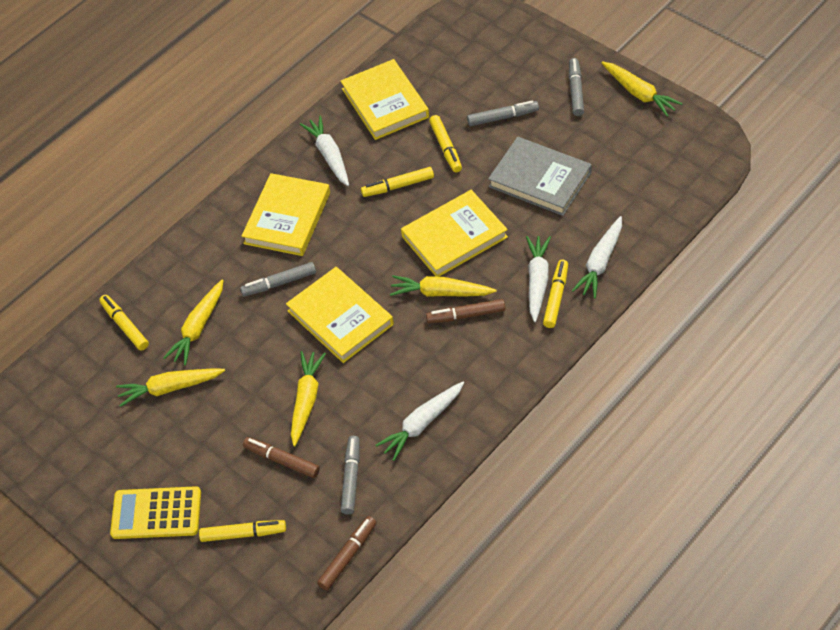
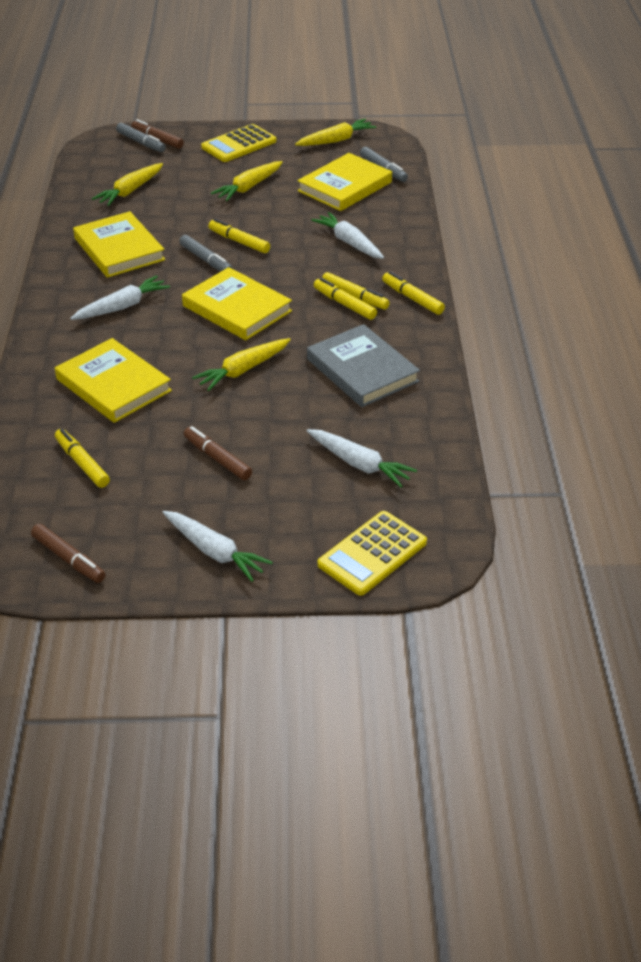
grey marker: [240,262,316,297] [341,436,360,515] [467,101,539,126] [569,58,584,116] = 4 -> [116,123,166,152] [179,235,233,272] [360,147,408,182] = 3
yellow calculator: [110,486,201,539] = 1 -> [201,124,277,162] [318,511,427,596] = 2
yellow carrot: [116,368,225,407] [163,279,223,365] [291,351,326,446] [390,275,497,297] [601,61,683,117] = 5 -> [92,163,163,206] [192,338,291,391] [211,161,283,201] [295,119,376,146] = 4

